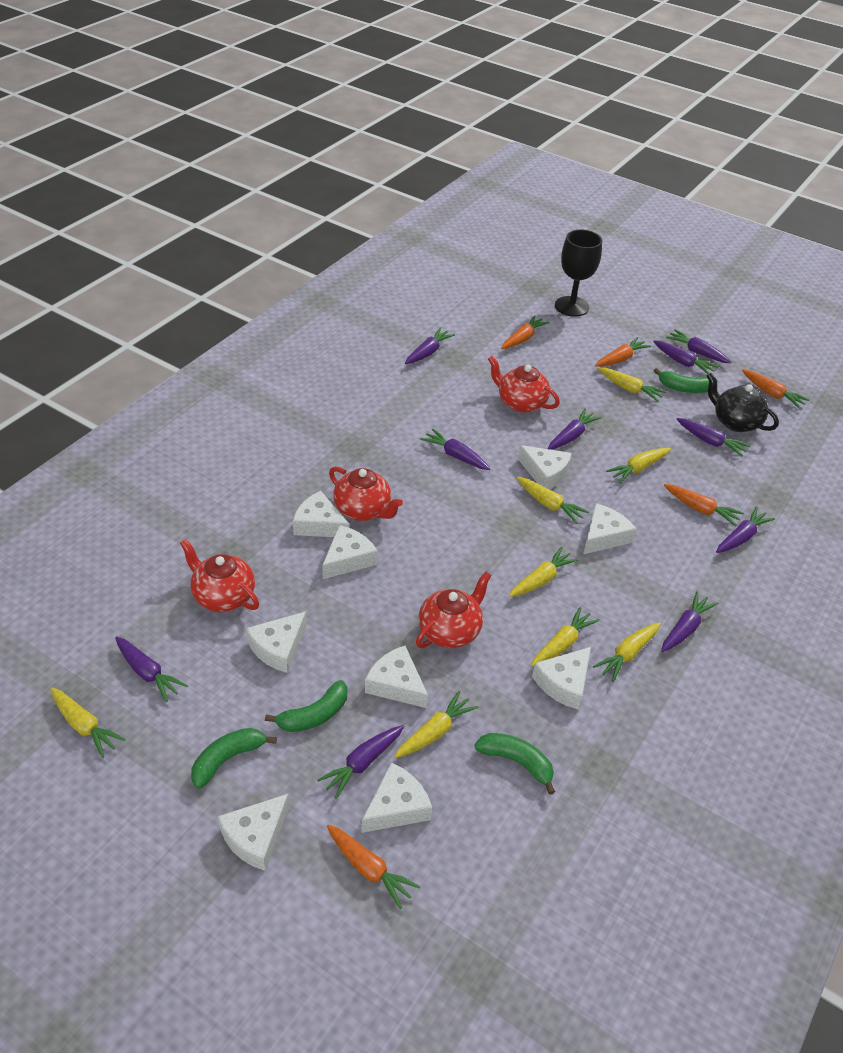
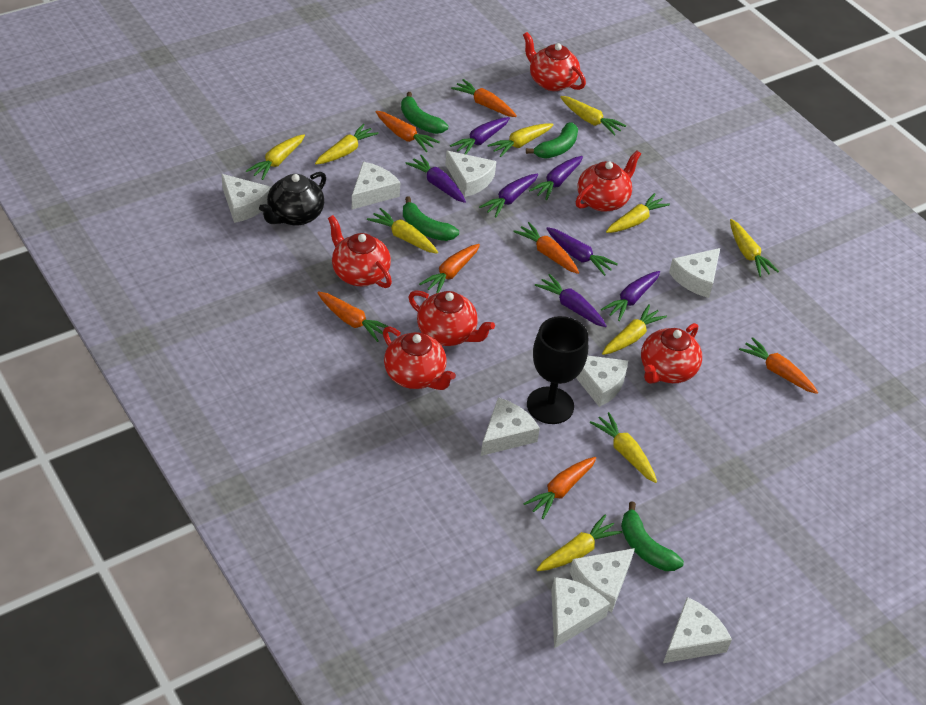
orange carrot: [327,825,421,909] [501,315,550,349] [595,337,651,367] [664,484,744,526] [742,370,810,409] = 5 -> [317,292,389,342] [376,111,440,152] [419,244,480,293] [451,79,517,117] [513,222,579,274] [523,457,596,519] [739,337,818,394] = 7
purple carrot: [115,637,188,702] [317,725,404,799] [405,328,455,364] [420,429,490,470] [548,409,601,450] [653,340,719,374] [661,591,718,652] [666,329,731,363] [676,418,751,457] [716,507,775,553] = 10 -> [405,155,466,203] [450,117,510,154] [479,174,538,218] [529,156,583,200] [535,274,607,327] [546,227,618,276] [601,271,660,321] = 7
red teapot: [180,539,259,612] [329,467,403,521] [416,572,491,648] [488,356,560,413] = 4 -> [328,215,392,288] [383,326,456,390] [408,290,495,346] [523,32,586,91] [576,150,641,212] [641,323,702,384] = 6
yellow carrot: [51,688,126,758] [394,691,478,758] [509,547,579,597] [517,477,589,524] [531,607,600,667] [593,622,661,682] [598,367,667,402] [606,448,671,483] = 8 -> [246,134,305,180] [315,124,379,164] [367,208,438,254] [487,123,554,157] [536,515,622,571] [560,96,626,136] [590,412,657,483] [602,304,667,355] [606,193,670,233] [730,219,779,277] = 10

